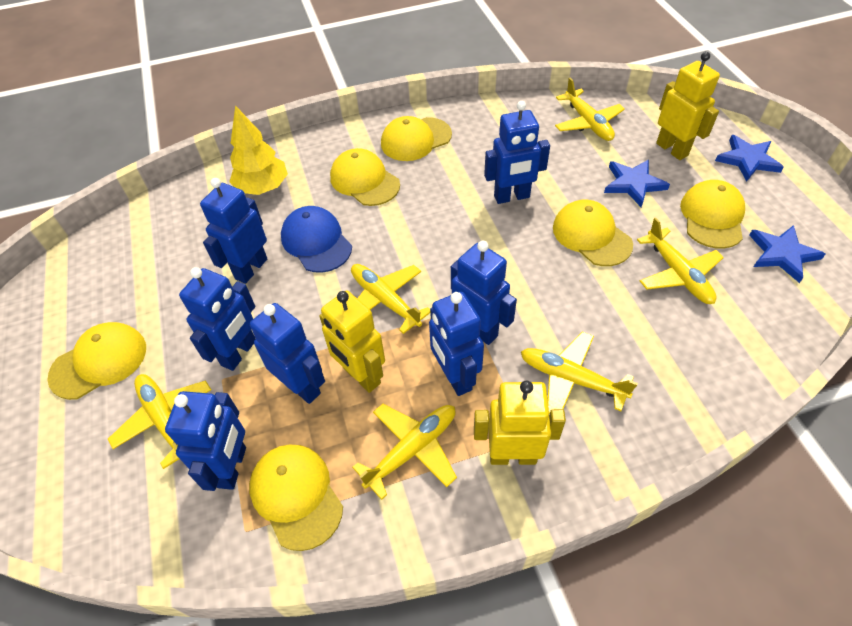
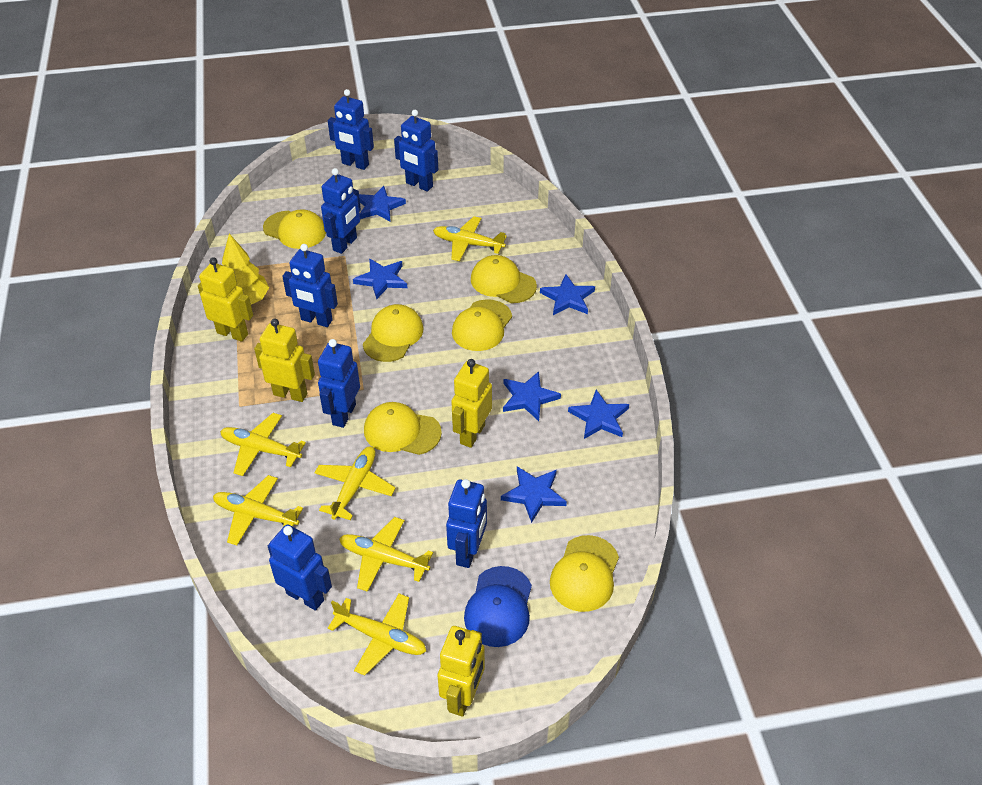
blue star: [604,160,670,207] [715,135,784,182] [749,225,825,283] = 3 -> [353,259,407,299] [359,186,406,222] [501,467,567,523] [503,371,561,421] [540,274,595,315] [568,390,629,439] = 6
yellow robot: [319,290,385,393] [474,381,566,465] [656,52,720,160] = 3 -> [198,257,253,342] [254,319,315,402] [438,626,485,717] [451,359,492,448] = 4

